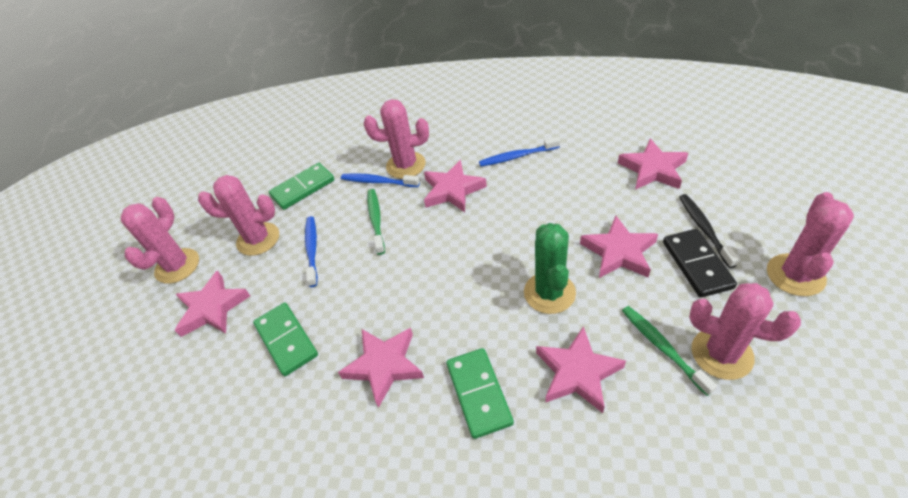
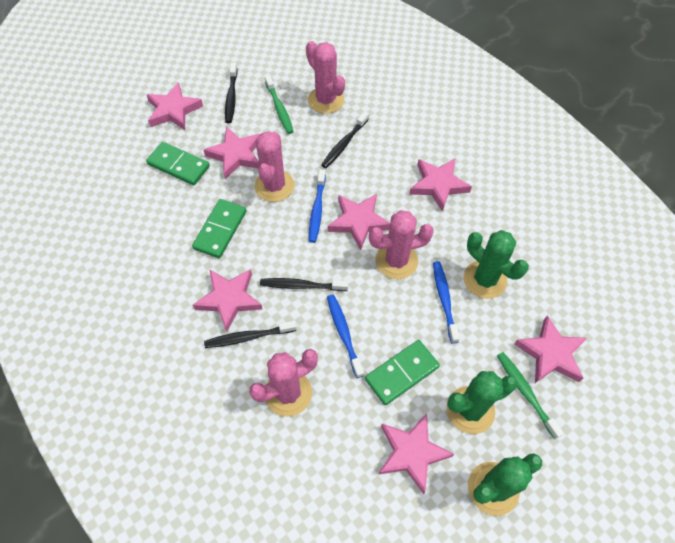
black domino: [663,229,737,298] = 1 -> none = 0
black toothbrush: [679,194,740,268] = 1 -> [204,321,297,348] [225,63,238,123] [260,278,349,291] [321,111,369,168] = 4
green cactus: [524,223,576,314] = 1 -> [447,371,517,434] [464,230,529,299] [468,453,542,516] = 3
pink cactus: [121,197,199,284] [198,175,279,256] [364,99,429,179] [689,283,801,380] [767,192,854,296] = 5 -> [249,349,318,417] [255,131,294,202] [306,41,345,114] [369,210,434,279] = 4
pink star: [175,271,250,337] [338,328,424,408] [424,160,487,212] [536,326,626,413] [580,216,658,278] [618,139,688,190] = 6 -> [147,82,203,130] [193,269,262,332] [204,126,260,179] [328,194,390,250] [379,414,454,494] [410,159,472,212] [514,315,587,383] = 7

